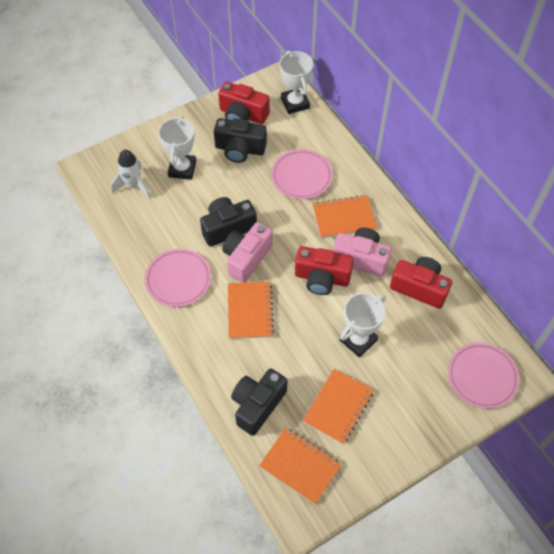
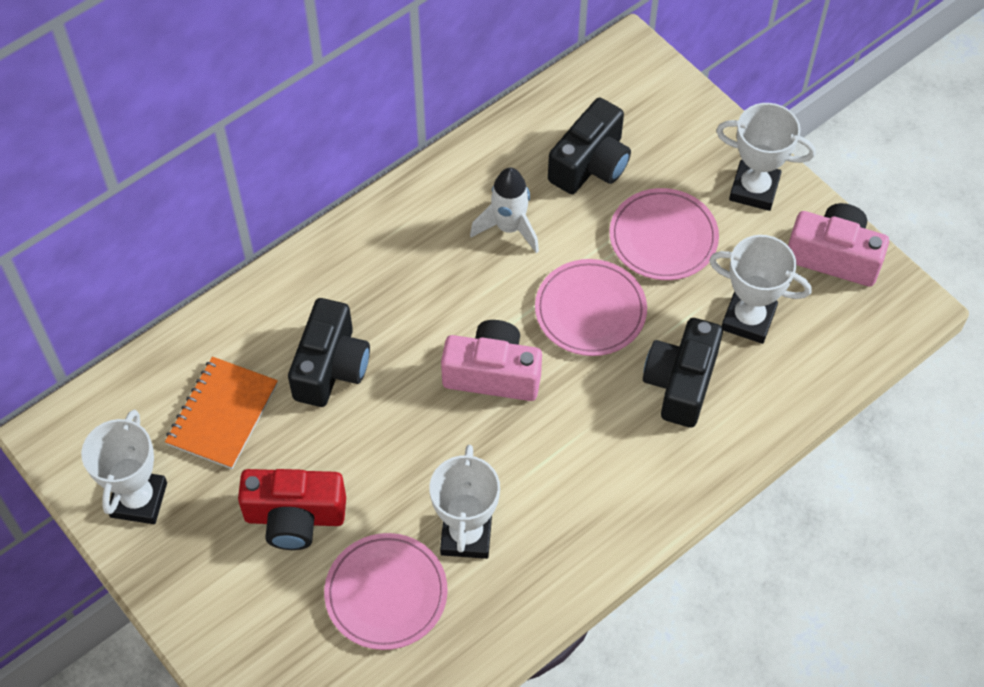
orange notebook: [228,282,274,339] [259,428,341,504] [303,369,374,444] [313,195,377,239] = 4 -> [165,357,278,469] = 1
red camera: [218,82,270,124] [295,246,354,295] [390,257,452,309] = 3 -> [238,469,346,550] = 1
white trophy: [158,116,196,180] [280,51,313,114] [340,293,386,357] = 3 -> [81,410,167,524] [429,445,500,559] [709,235,811,344] [716,103,815,211] = 4

